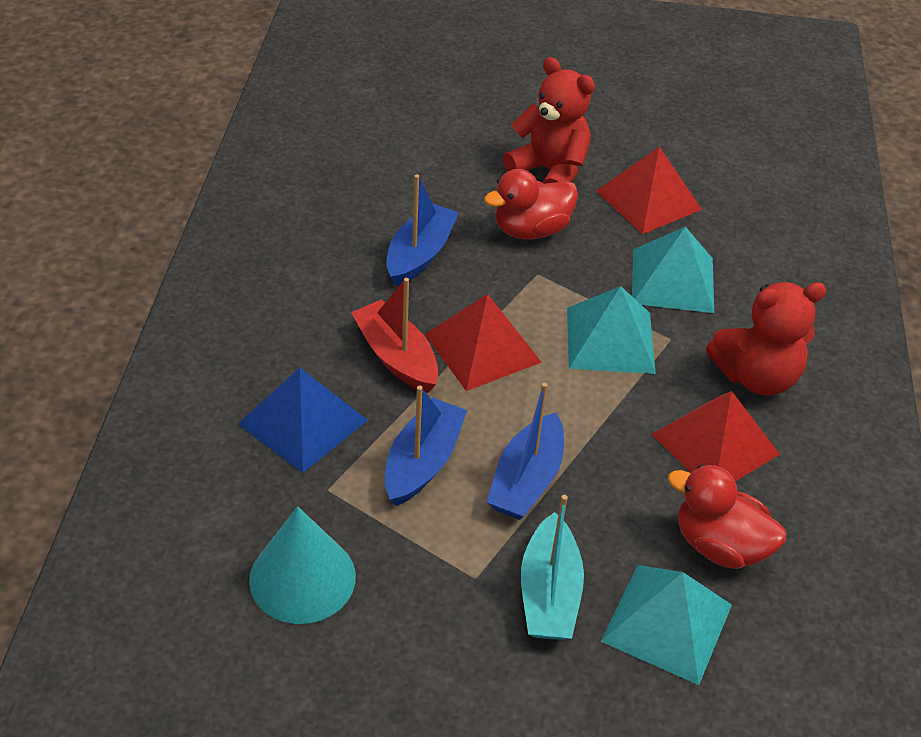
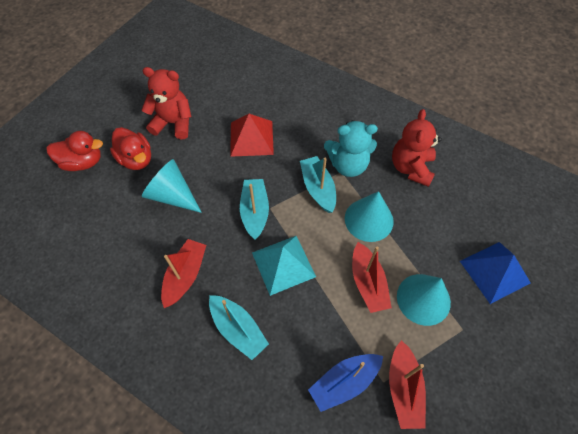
blue boat: [385,385,467,506] [387,175,459,286] [487,382,564,520] = 3 -> [308,354,383,412] = 1
red boat: [351,278,438,393] = 1 -> [161,239,206,308] [352,242,392,313] [389,340,426,429] = 3
red pyramid: [425,294,542,391] [596,147,702,234] [652,391,780,481] = 3 -> [230,114,274,157] = 1
turquoise boat: [521,495,584,640] = 1 -> [209,295,269,360] [240,179,269,240] [300,156,336,213] = 3
turquoise cone: [249,506,356,624] = 1 -> [142,159,202,213] [345,191,394,242] [397,274,451,326] = 3
turquoise pyramid: [567,286,656,374] [600,565,732,685] [632,227,714,313] = 3 -> [252,236,316,296] = 1
turquoise teddy bear: none = 0 -> [324,120,378,177] = 1

